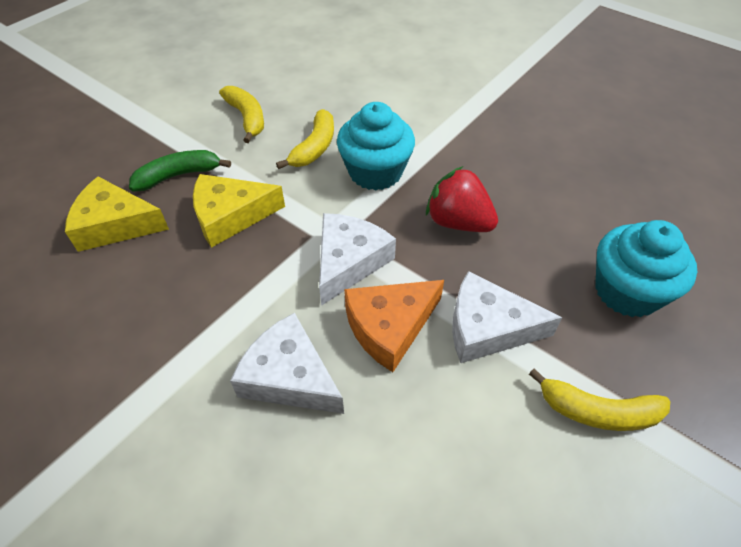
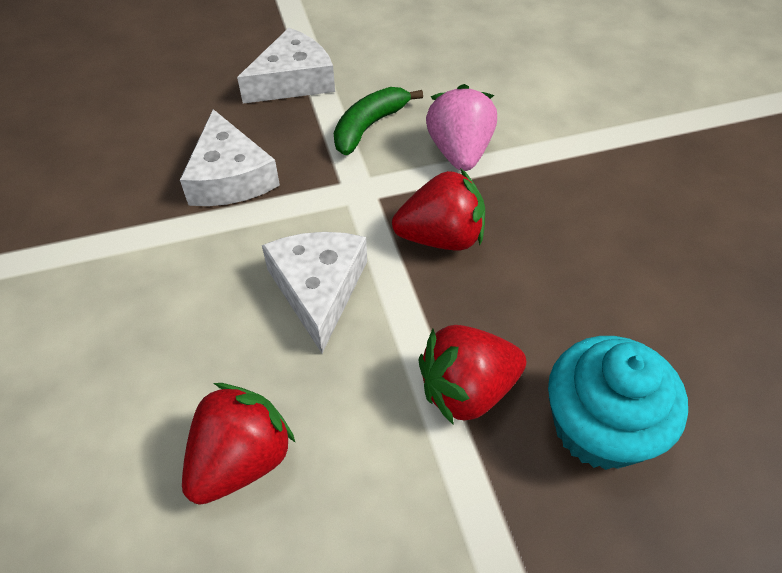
orange cheese: [344,280,444,372] = 1 -> none = 0
pink strawberry: none = 0 -> [426,84,497,171] = 1
red strawberry: [426,166,498,232] = 1 -> [182,383,296,505] [392,168,485,250] [418,325,526,425] = 3
turquoise cupcake: [337,102,415,191] [595,220,697,317] = 2 -> [548,336,688,470] = 1
yellow banana: [219,86,264,143] [276,109,334,169] [529,368,670,431] = 3 -> none = 0
yellow cheese: [65,177,169,252] [193,174,285,248] = 2 -> none = 0

